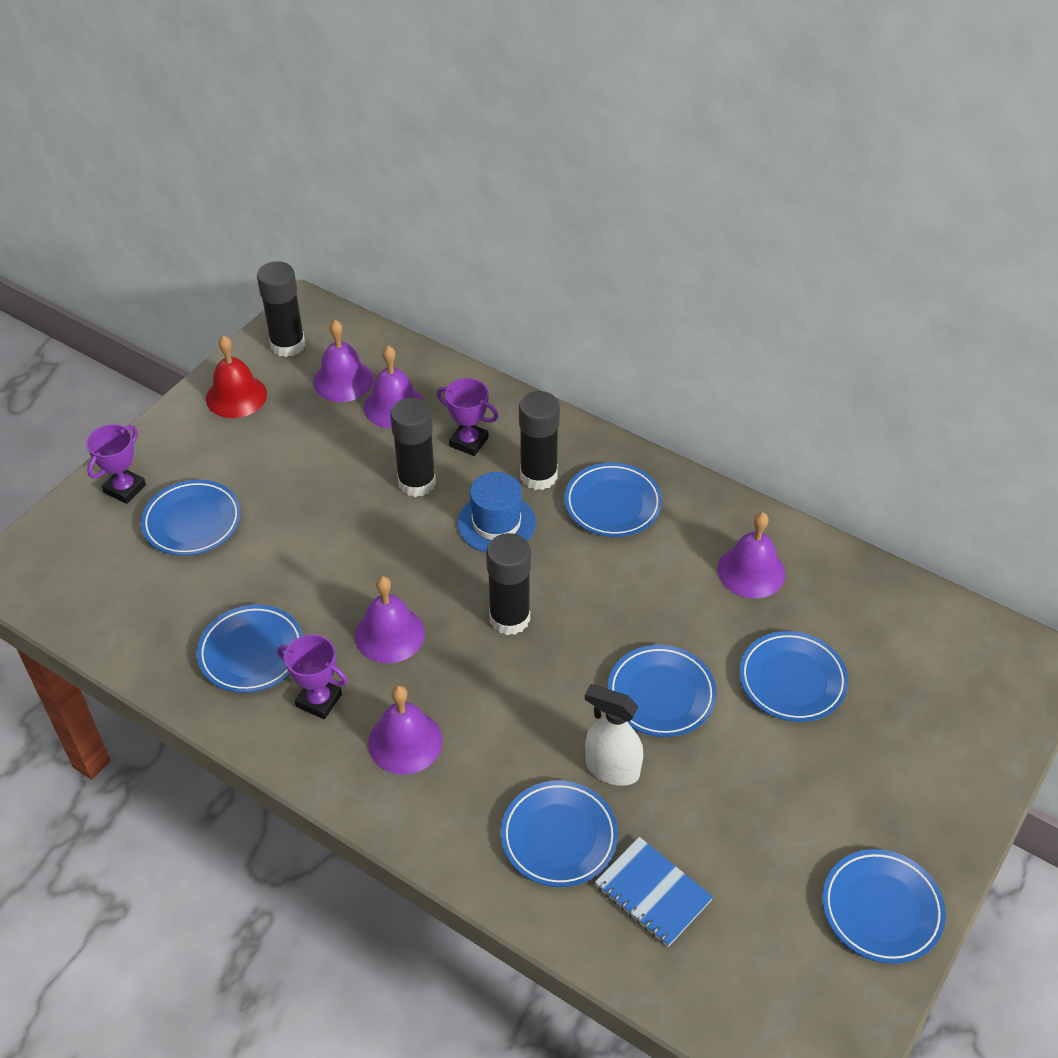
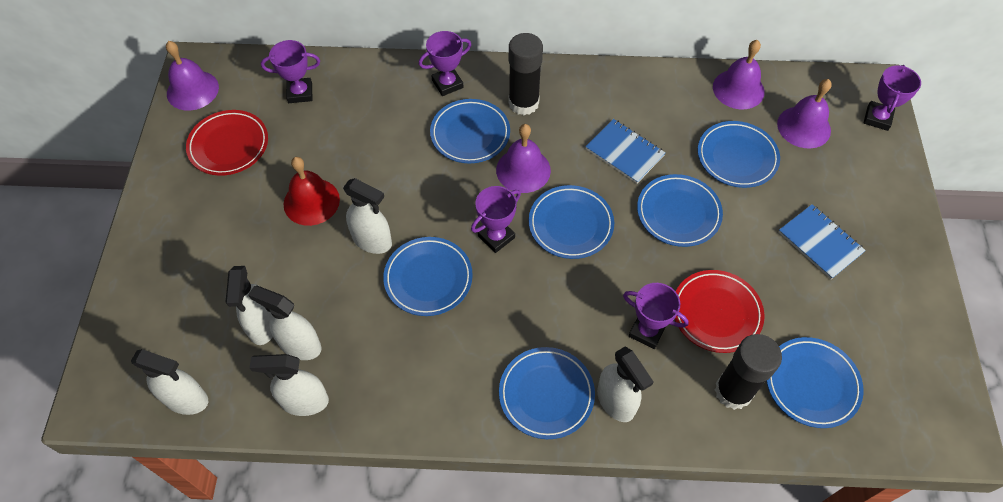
black glue stick: [257,261,305,357] [390,398,436,497] [486,533,531,635] [519,391,560,490] = 4 -> [508,33,543,115] [715,334,782,410] = 2
blue hat: [457,472,536,552] = 1 -> none = 0
blue notebook: [595,837,713,947] = 1 -> [585,119,666,184] [778,204,866,279] = 2
purple bell: [313,320,373,402] [355,576,425,663] [364,346,424,429] [368,685,443,775] [718,512,785,599] = 5 -> [166,41,219,111] [496,124,551,193] [713,40,765,109] [777,79,832,149] = 4
purple trophy: [86,424,146,504] [277,634,348,719] [437,378,498,456] = 3 -> [261,40,320,103] [419,31,471,96] [471,186,521,253] [623,283,689,349] [863,65,921,131] = 5
red plate: none = 0 -> [186,110,268,176] [675,270,764,353] = 2
white spray bottle: [585,684,643,786] = 1 -> [131,349,208,415] [226,266,273,345] [248,286,321,360] [249,354,329,416] [343,178,392,254] [597,347,654,422] = 6

